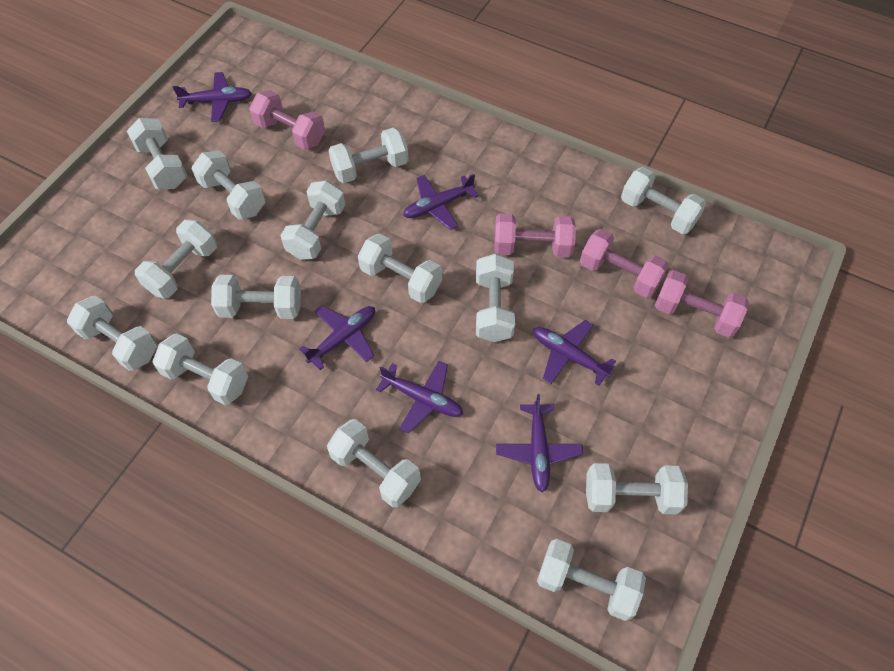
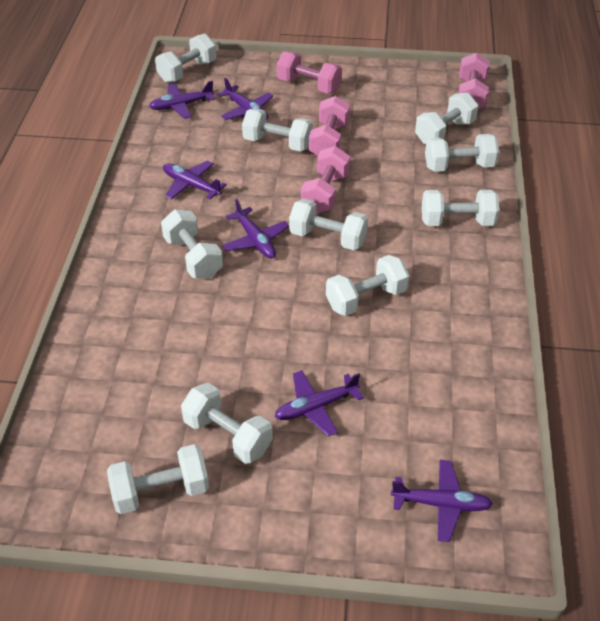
white dumbbell: [67,295,157,371] [127,118,187,189] [135,219,217,299] [152,333,248,405] [192,150,266,220] [211,275,301,319] [280,180,345,259] [327,419,421,508] [328,127,409,183] [358,234,442,303] [476,253,515,342] [537,539,646,621] [586,463,688,515] [621,167,706,234] = 14 -> [107,444,209,514] [155,34,217,83] [161,209,223,279] [181,383,273,464] [242,108,313,152] [289,199,368,250] [326,255,409,316] [415,93,478,145] [422,190,499,226] [425,134,499,172] = 10

